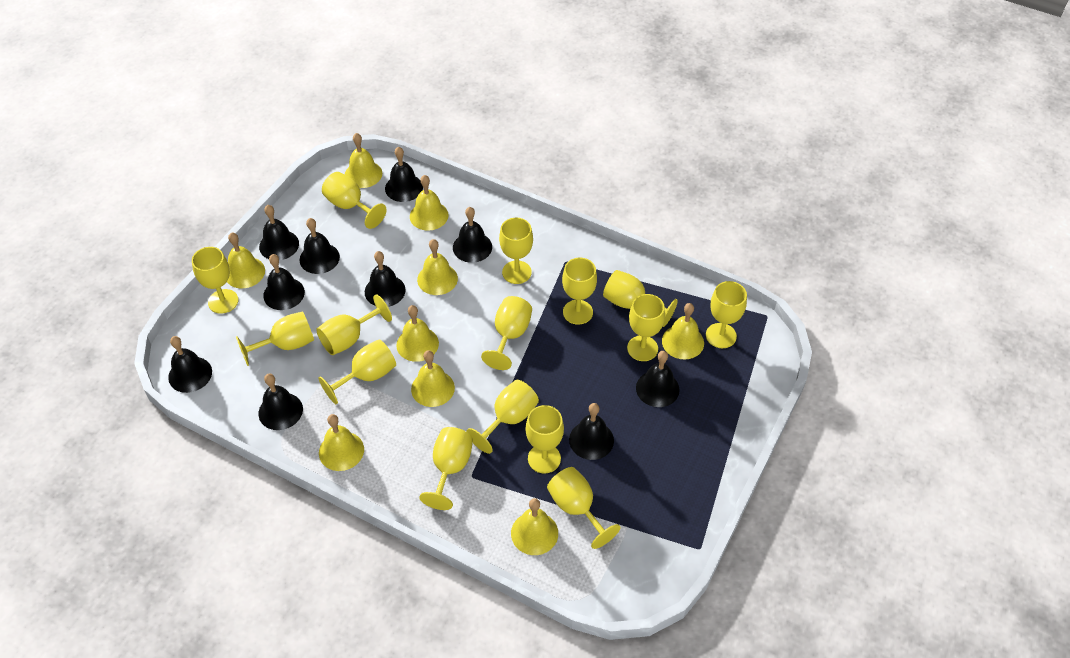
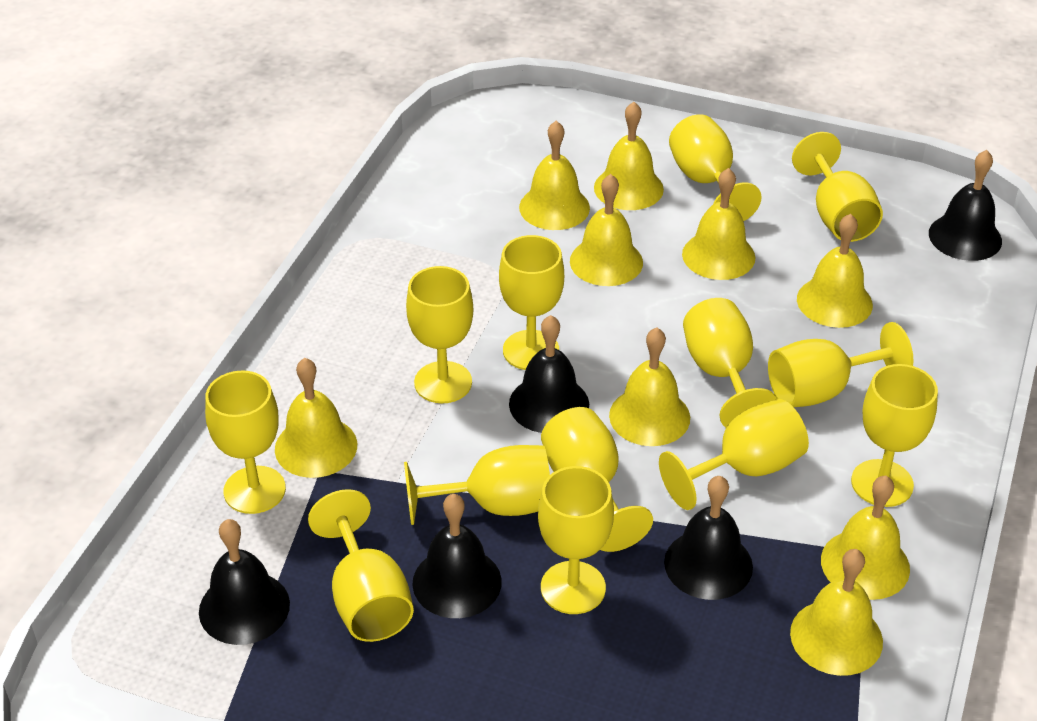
black bell: [168,336,212,393] [258,373,303,430] [259,205,299,260] [263,254,305,310] [300,218,340,274] [365,251,406,307] [385,147,423,202] [453,207,492,263] [569,403,614,460] [636,351,680,407] = 10 -> [199,519,290,645] [412,494,502,618] [509,315,589,433] [664,476,753,600] [929,150,1002,261] = 5
yellow goblet: [192,247,239,314] [236,312,314,366] [316,294,392,355] [318,339,396,404] [322,172,387,229] [419,427,473,510] [466,380,539,454] [481,296,532,370] [499,218,533,284] [526,405,564,474] [547,467,621,549] [562,258,597,325] [603,270,678,327] [627,294,665,361] [706,281,747,348] = 15 -> [205,370,286,514] [308,489,414,642] [404,445,550,525] [406,266,473,403] [499,235,564,370] [538,466,614,614] [541,407,653,552] [659,399,809,510] [669,114,762,221] [683,298,777,427] [768,322,913,407] [792,132,883,242] [851,364,938,507] = 13

